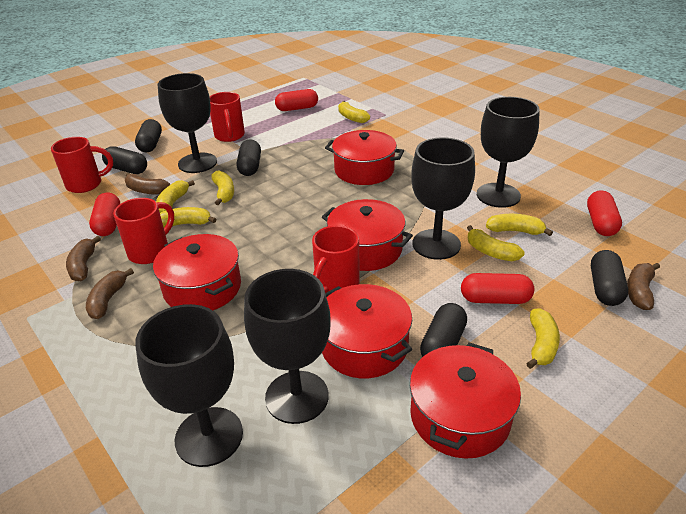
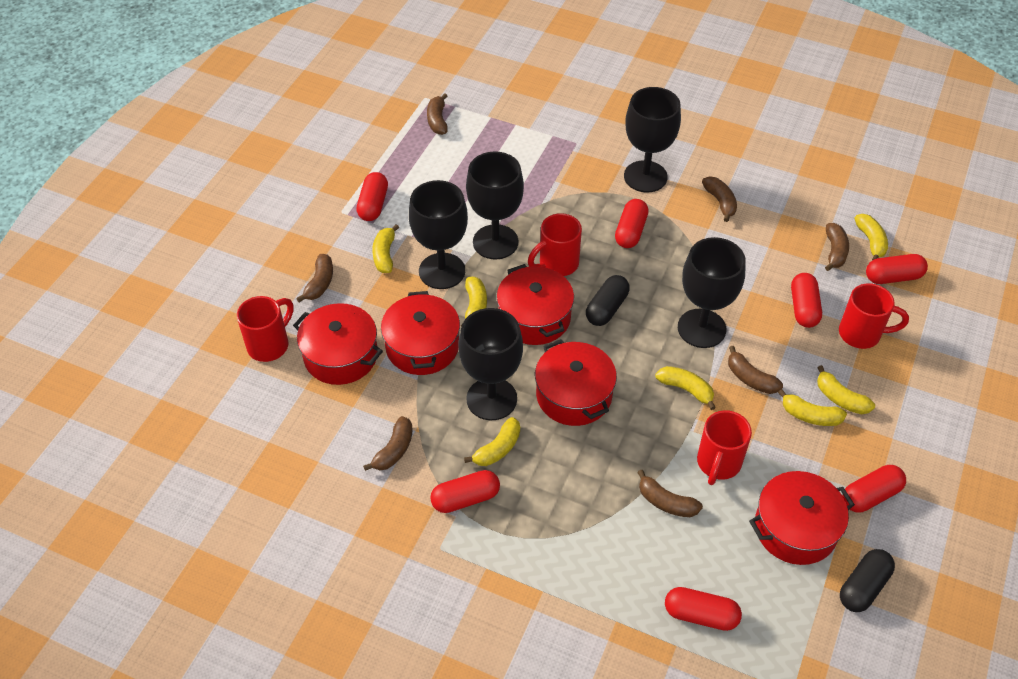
black capsule: [102,146,147,174] [135,119,162,152] [236,139,261,176] [420,303,467,357] [591,250,628,306] = 5 -> [586,275,630,326] [840,549,895,612] = 2
brown banana: [66,236,101,281] [86,268,134,319] [125,173,170,194] [627,263,660,310] = 4 -> [296,254,333,302] [363,416,413,471] [427,93,448,135] [637,470,703,517] [702,177,737,222] [728,346,783,394] [825,223,849,271] = 7
red capsule: [89,193,120,236] [275,89,318,111] [461,273,534,304] [587,190,622,236] = 4 -> [356,172,388,221] [430,470,500,513] [615,199,649,248] [665,587,742,631] [791,273,822,328] [843,465,906,512] [866,254,928,284] = 7

